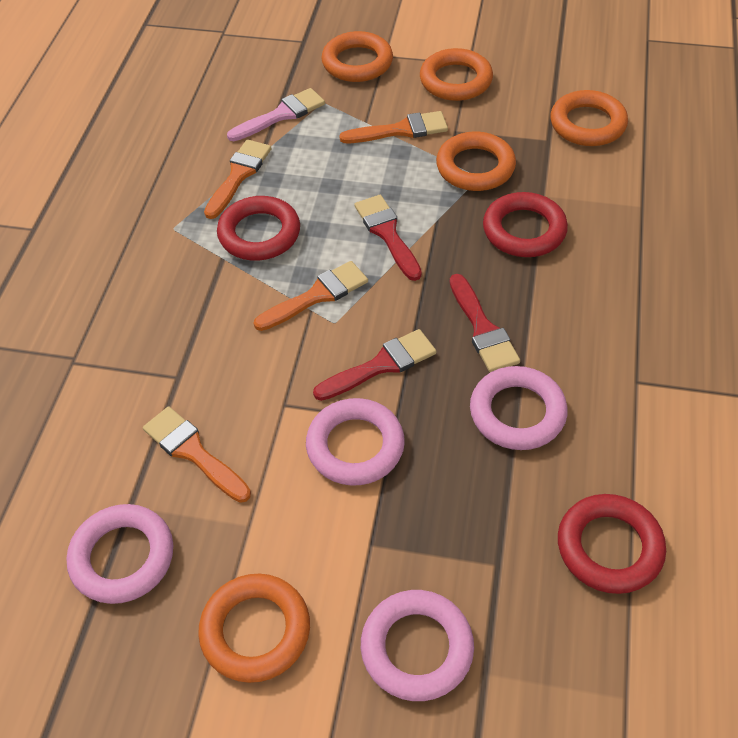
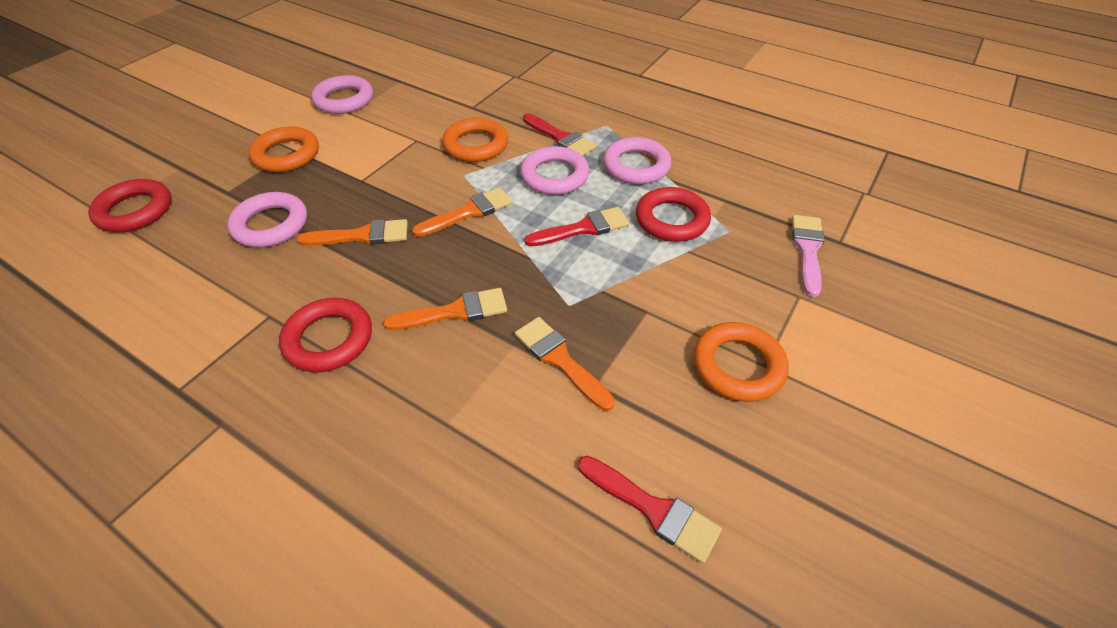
orange ring: [198,574,310,683] [321,31,393,82] [420,48,493,101] [436,132,516,191] [551,90,628,146] = 5 -> [249,126,319,172] [442,118,508,162] [694,322,788,402] = 3

